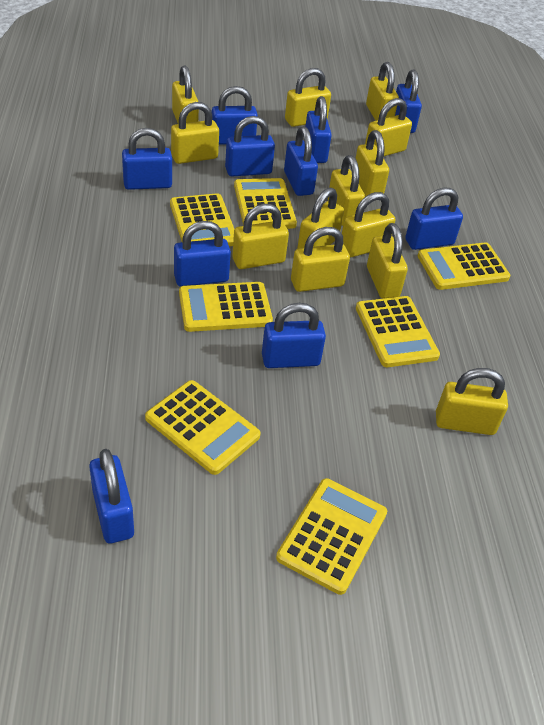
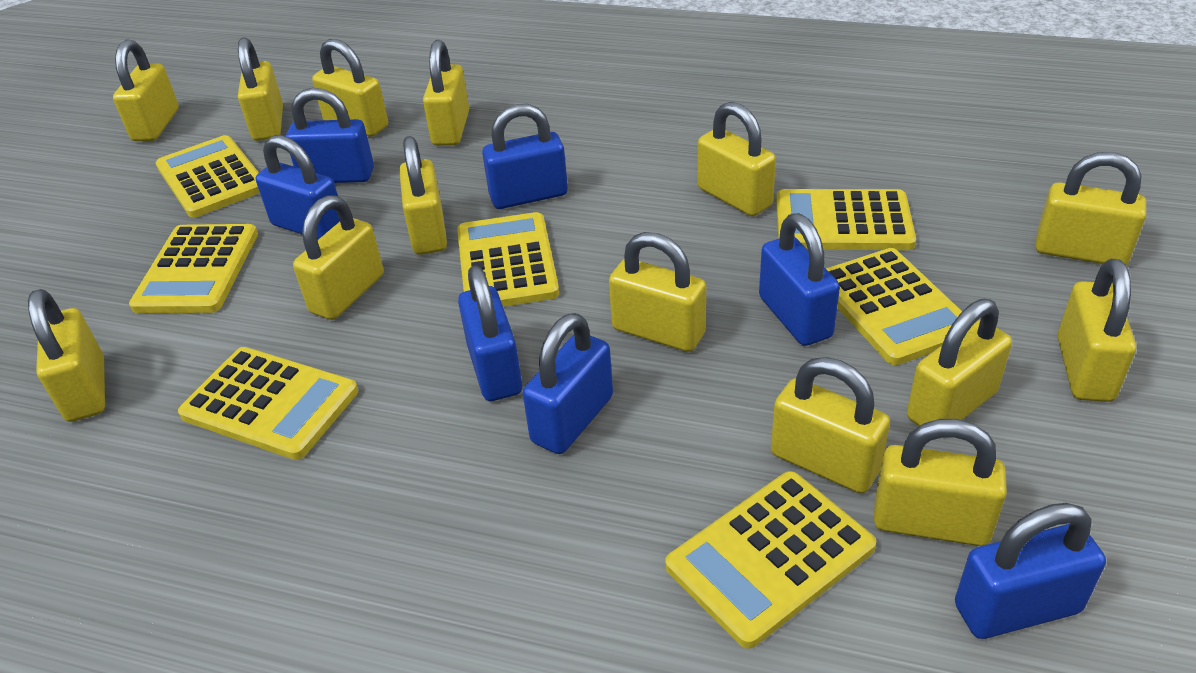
blue padlock: [89,449,134,543] [122,128,172,190] [174,221,231,286] [212,86,258,145] [225,116,275,176] [262,303,326,368] [284,126,318,196] [305,96,332,163] [395,70,422,133] [405,187,463,250] = 10 -> [256,135,340,240] [286,88,374,183] [458,266,522,401] [482,104,568,209] [523,313,613,454] [759,213,840,346] [955,503,1106,639] = 7
yellow padlock: [171,102,219,164] [172,66,199,124] [232,204,289,269] [285,68,331,127] [291,227,350,292] [297,187,344,249] [328,155,365,226] [342,192,396,257] [355,130,389,197] [365,98,412,156] [366,62,399,121] [367,223,408,299] [436,368,508,435] = 13 -> [28,289,105,422] [113,40,179,141] [238,37,283,141] [293,195,384,320] [312,39,388,137] [399,136,447,255] [423,40,469,146] [609,232,706,352] [698,102,776,216] [771,357,890,493] [874,419,1007,546] [907,299,1012,426] [1035,152,1146,265] [1057,259,1136,402] = 14

